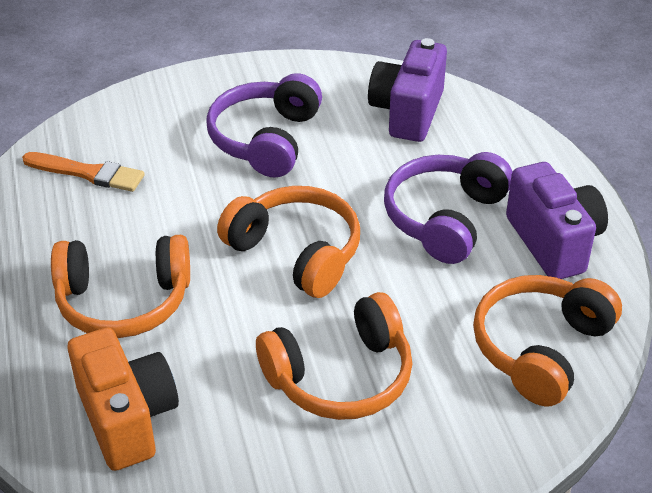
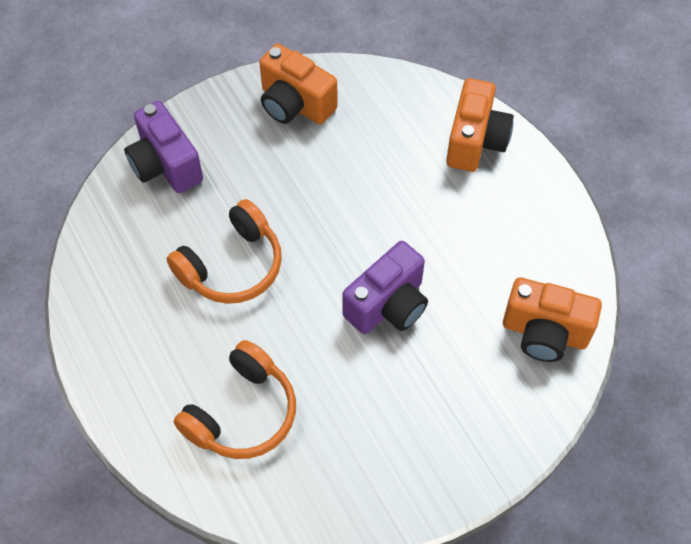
orange brush: [22,152,145,192] = 1 -> none = 0
orange camera: [68,328,179,471] = 1 -> [259,44,338,124] [446,78,514,172] [503,277,602,362] = 3
orange headphones: [51,235,190,338] [217,186,360,298] [256,292,412,420] [473,275,622,406] = 4 -> [167,199,282,304] [174,340,296,459] = 2
purple headphones: [206,73,322,177] [384,152,512,264] = 2 -> none = 0

